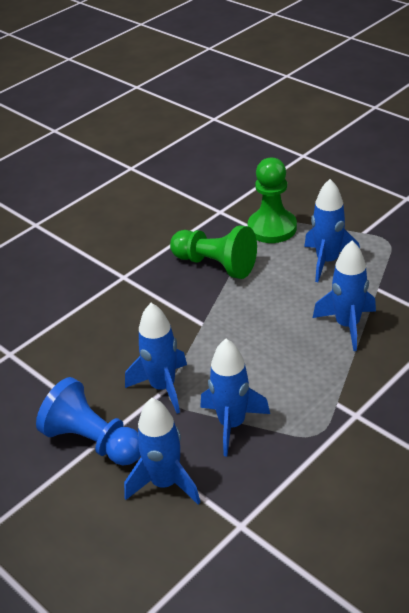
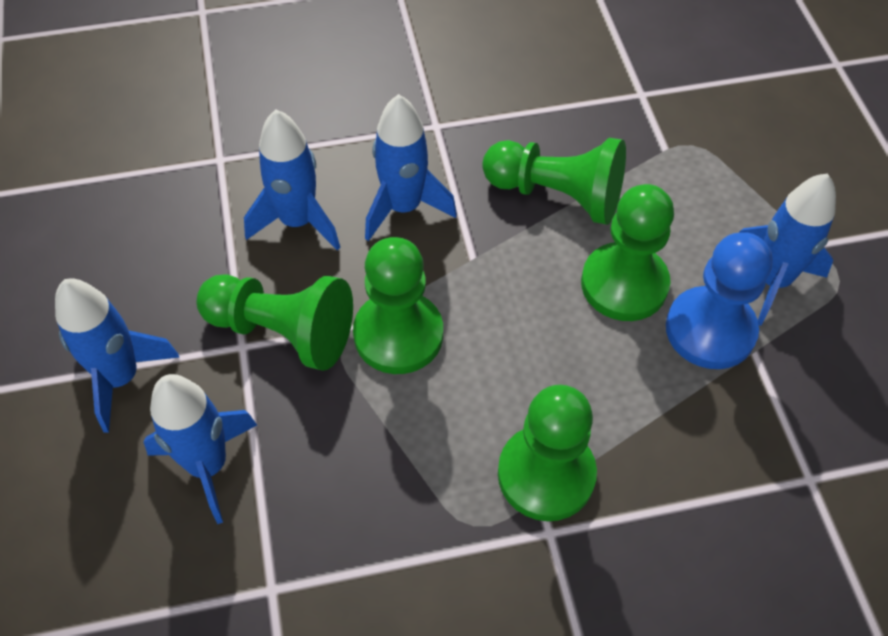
green pawn: [170,226,257,279] [248,158,297,243] = 2 -> [197,274,353,371] [353,237,443,374] [482,138,626,225] [498,385,597,521] [581,184,674,321] = 5

